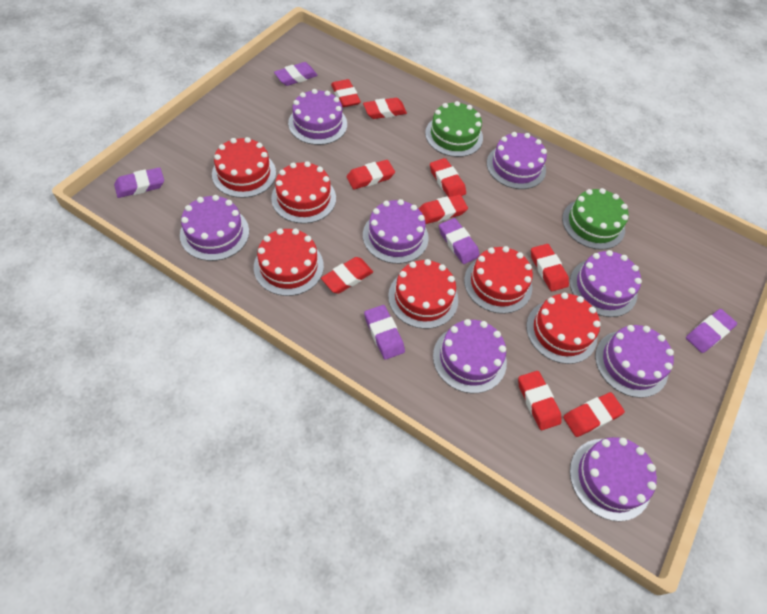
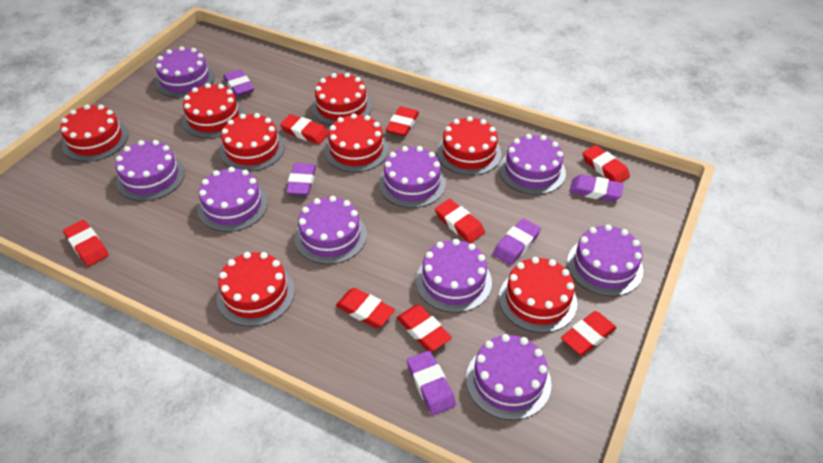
green cake: [425,101,483,157] [562,188,629,250] = 2 -> none = 0
purple cake: [180,195,249,261] [288,89,347,145] [363,199,429,264] [433,319,507,393] [487,132,547,189] [570,250,642,317] [570,437,657,521] [595,325,674,398] = 8 -> [115,140,185,201] [155,46,215,98] [197,167,268,232] [294,196,367,264] [379,146,446,208] [416,239,492,313] [466,334,551,420] [499,134,566,195] [567,224,643,296] = 9
red cake: [212,137,276,198] [254,228,324,296] [271,161,336,224] [388,259,458,329] [464,246,533,314] [526,293,601,364] = 6 -> [60,104,128,162] [182,83,245,138] [216,252,295,326] [220,113,285,171] [312,73,372,125] [324,113,389,172] [437,116,502,175] [499,257,577,333] = 8
red eraser: [321,257,373,294] [331,79,361,107] [346,160,395,189] [363,98,407,119] [418,195,468,224] [430,158,466,197] [518,371,562,430] [531,244,569,292] [563,392,625,437] = 9 -> [63,220,109,266] [280,114,328,144] [336,288,395,328] [386,107,419,136] [397,305,452,351] [435,199,485,243] [561,311,617,355] [582,145,630,183] = 8

